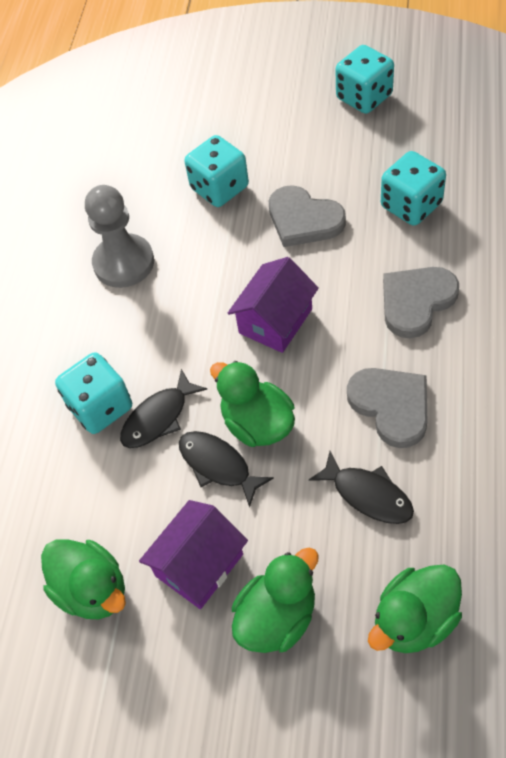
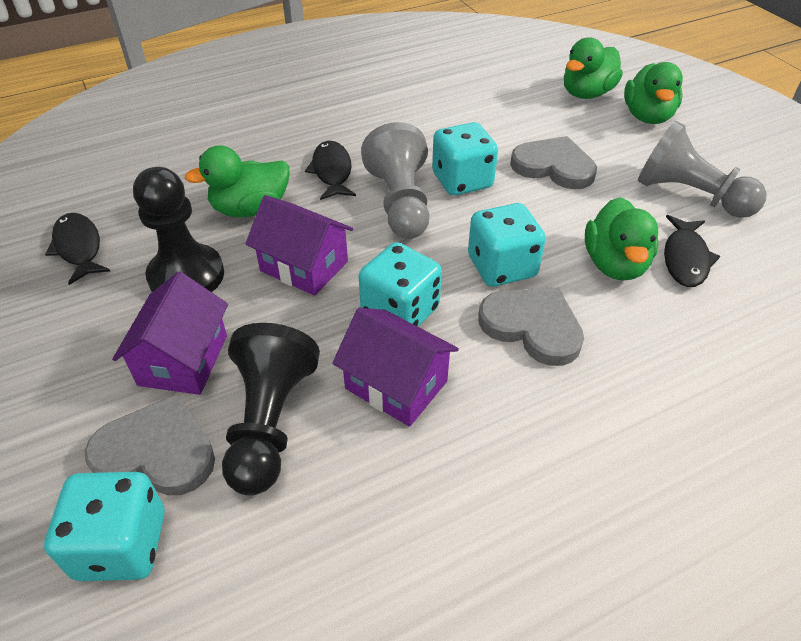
black pawn: none = 0 -> [133,167,224,292] [222,323,320,495] = 2
grey pawn: [85,185,154,288] = 1 -> [361,122,430,239] [638,121,767,218] = 2
purple house: [139,500,248,609] [228,257,319,353] = 2 -> [112,272,228,395] [245,195,353,296] [332,308,459,427] = 3

